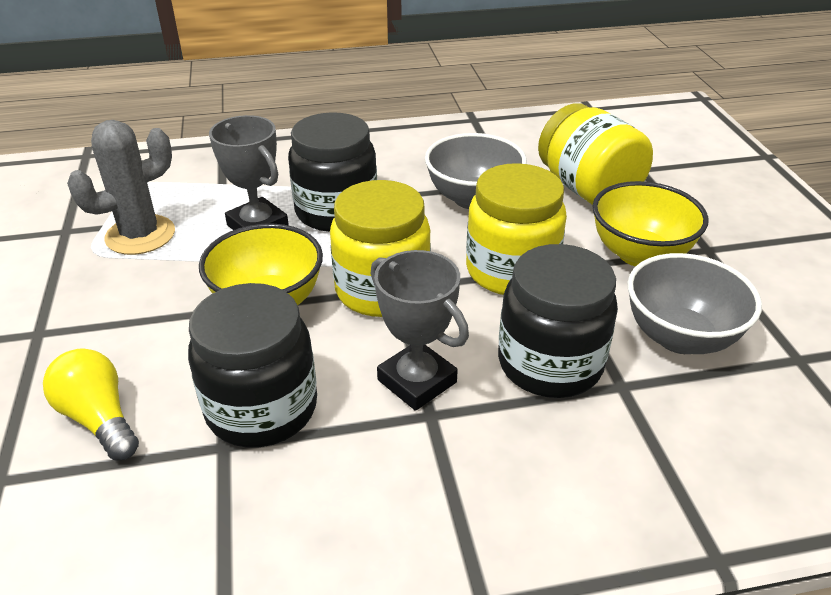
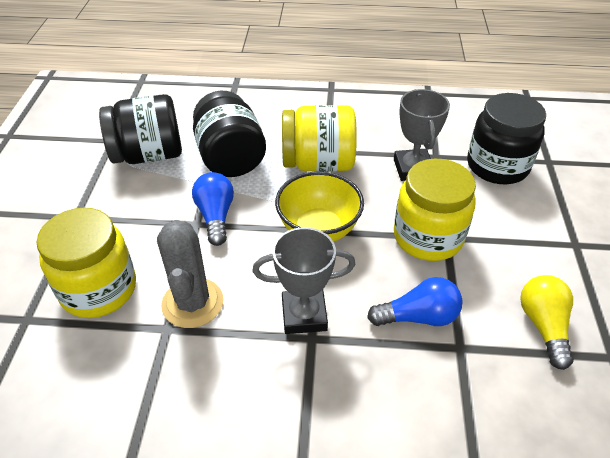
blue light bulb: none = 0 -> [192,172,234,246] [367,277,463,326] = 2
grey bowl: [425,133,527,209] [627,253,762,354] = 2 -> none = 0
yellow bowl: [199,224,323,305] [592,181,709,267] = 2 -> [275,171,364,242] = 1

